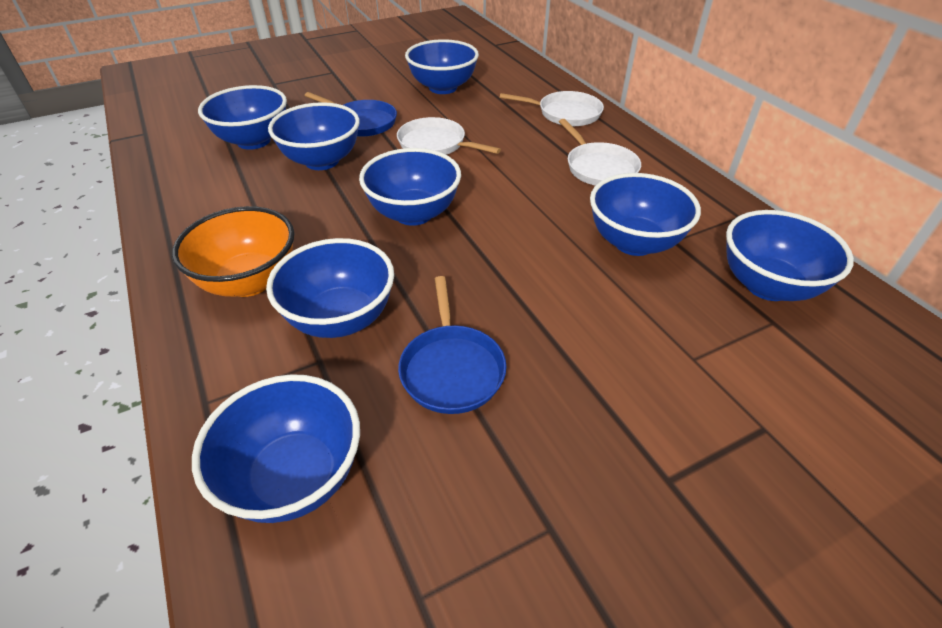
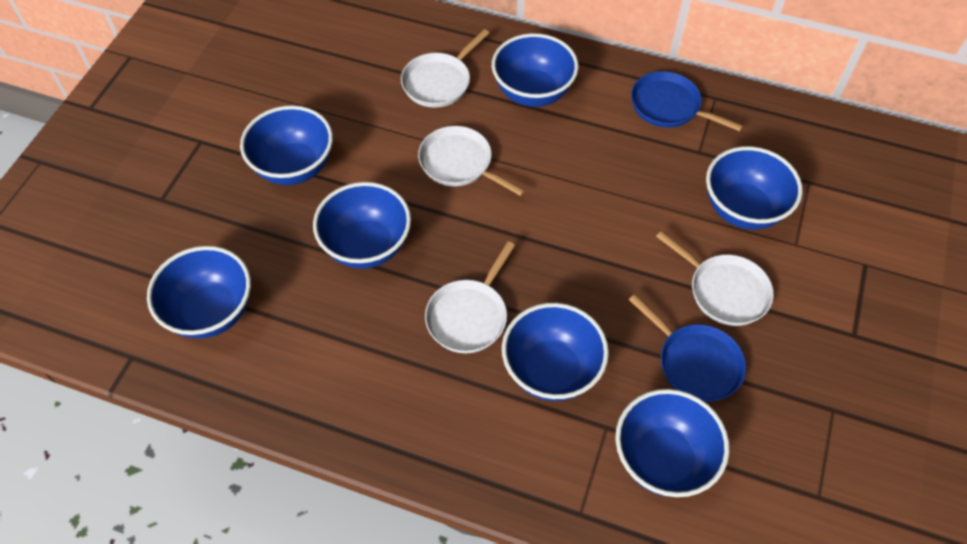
blue bowl: [192,374,360,523] [198,85,287,150] [266,238,394,338] [268,102,360,170] [359,148,461,226] [405,39,479,94] [590,173,701,256] [726,210,854,301] = 8 -> [147,246,251,338] [240,105,333,185] [313,182,411,269] [492,33,579,107] [502,303,609,401] [615,389,730,497] [706,146,803,230] = 7
orange bowl: [172,206,294,297] = 1 -> none = 0
white pan: [397,117,501,155] [500,91,604,126] [559,119,641,186] = 3 -> [401,29,489,108] [418,126,526,196] [425,241,515,353] [656,231,774,326] = 4

